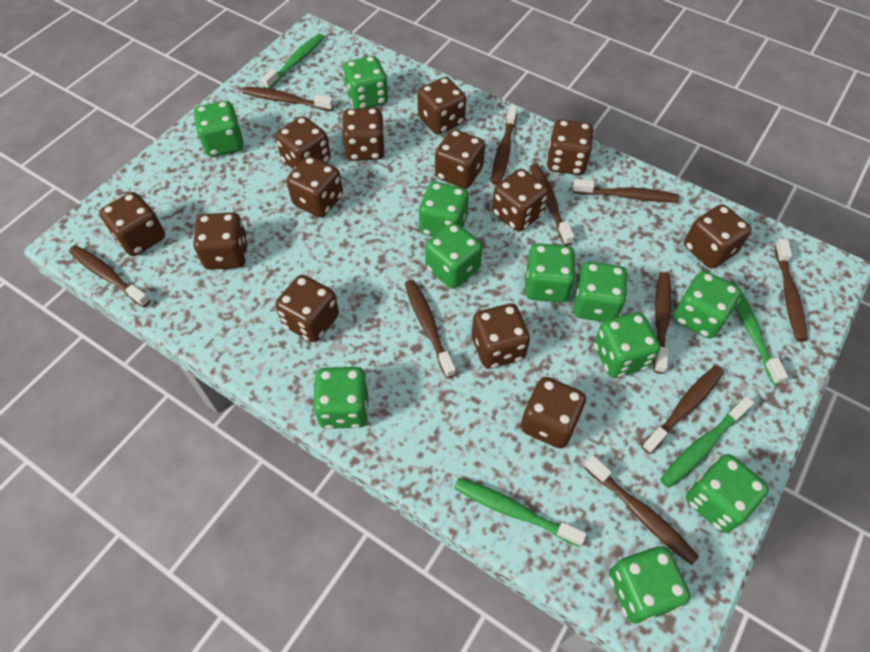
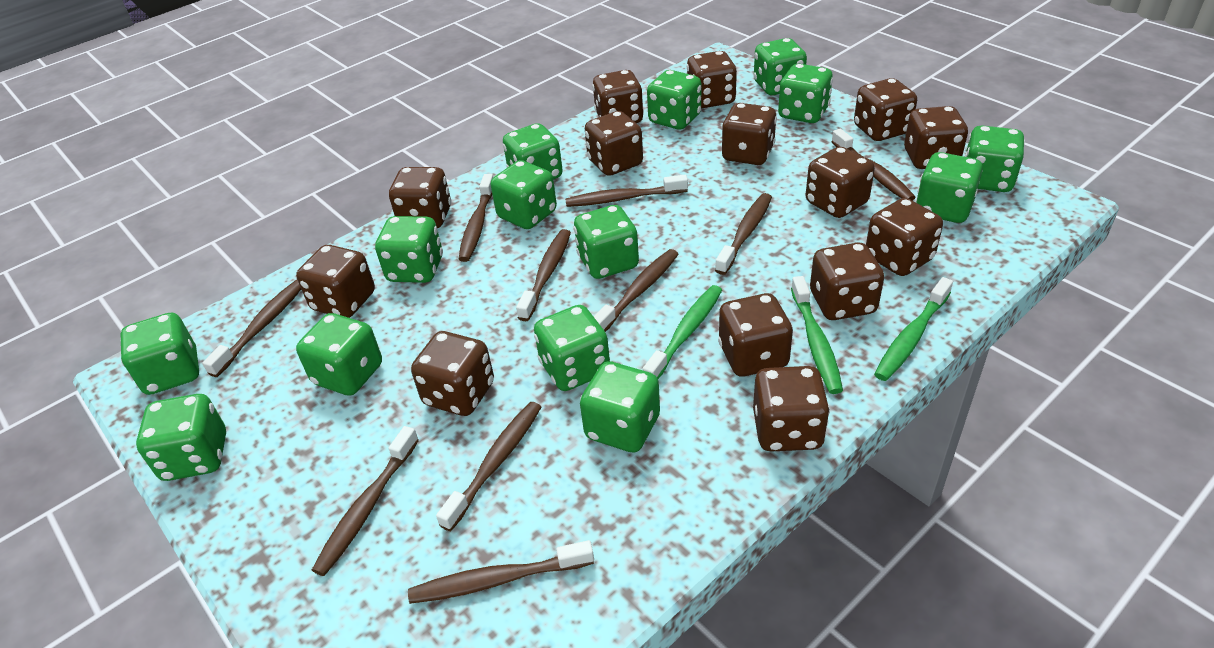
brown dice: [99,192,165,256] [193,212,248,270] [275,275,339,342] [276,116,331,170] [286,156,343,217] [342,108,385,161] [417,77,466,135] [435,129,485,189] [472,304,530,368] [492,169,549,232] [521,377,586,448] [546,119,594,175] [684,204,751,269] = 13 -> [296,245,375,318] [389,167,452,228] [411,331,494,416] [585,111,643,176] [592,70,644,123] [687,51,737,108] [718,293,793,377] [722,103,777,165] [753,366,830,452] [806,147,875,218] [810,243,884,320] [854,78,917,141] [866,198,943,276] [904,106,968,169] = 14
green dice: [193,101,244,157] [313,367,369,429] [342,56,389,109] [418,182,469,237] [425,223,483,289] [525,243,576,302] [573,262,628,322] [594,312,660,378] [609,546,690,624] [674,271,741,339] [686,454,769,533] = 11 -> [120,313,199,395] [136,394,226,481] [296,313,382,396] [375,216,443,283] [491,160,557,229] [503,123,563,180] [534,305,610,391] [574,205,639,279] [580,361,660,453] [647,70,701,130] [754,38,807,95] [778,64,833,123] [915,152,983,223] [964,126,1025,192] = 14
green toothbrush: [261,34,324,89] [454,478,587,547] [660,396,754,488] [730,281,788,385] = 4 -> [643,285,722,379] [791,276,843,394] [874,277,953,381] = 3

